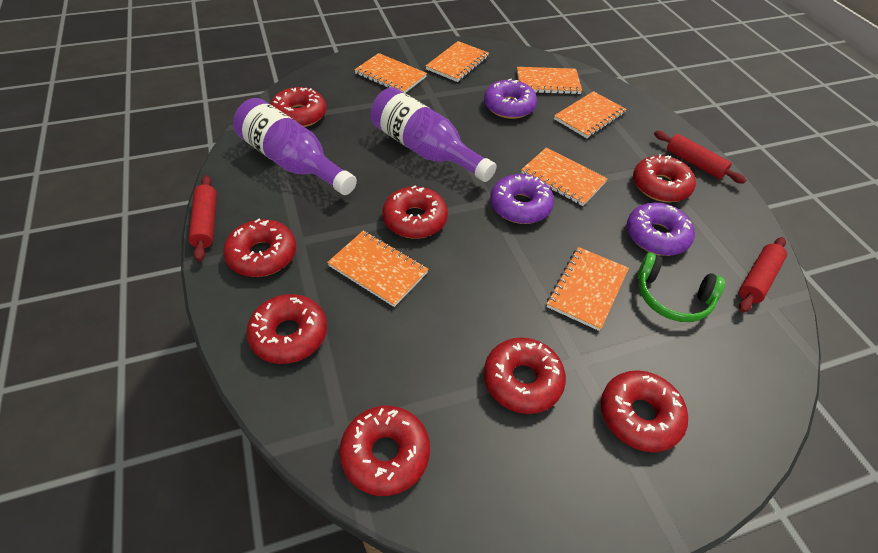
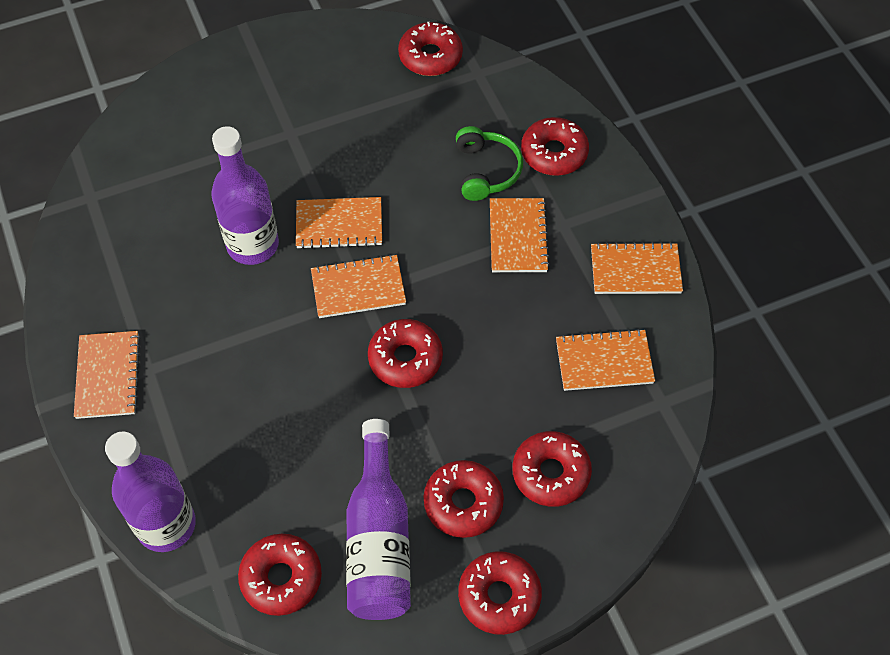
orange notebook: [327,231,428,307] [354,53,427,93] [426,41,489,82] [517,67,582,94] [521,147,608,206] [547,247,629,331] [554,91,627,138] = 7 -> [74,331,140,419] [296,197,382,249] [311,254,406,318] [490,198,550,272] [556,329,655,391] [591,242,683,294] = 6
purple bottle: [233,98,357,195] [371,87,496,182] = 2 -> [105,431,196,552] [211,126,279,265] [346,419,411,620] = 3
purple donut: [484,79,537,119] [490,174,554,224] [627,203,695,256] = 3 -> none = 0
red donut: [223,219,296,277] [246,294,327,364] [270,87,326,127] [339,406,430,496] [382,185,448,239] [484,337,566,414] [601,370,688,452] [633,154,696,202] = 8 -> [238,534,322,616] [368,319,443,388] [398,22,463,76] [424,460,504,538] [458,551,542,635] [512,431,592,507] [521,117,589,176] = 7
red rolling pin: [188,175,217,261] [654,131,746,184] [739,237,787,313] = 3 -> none = 0

